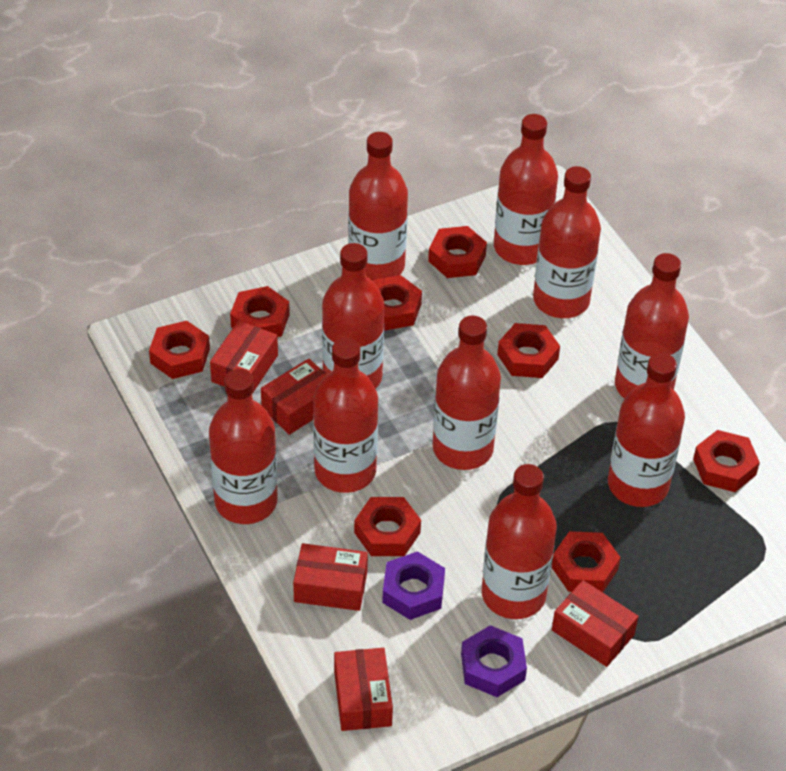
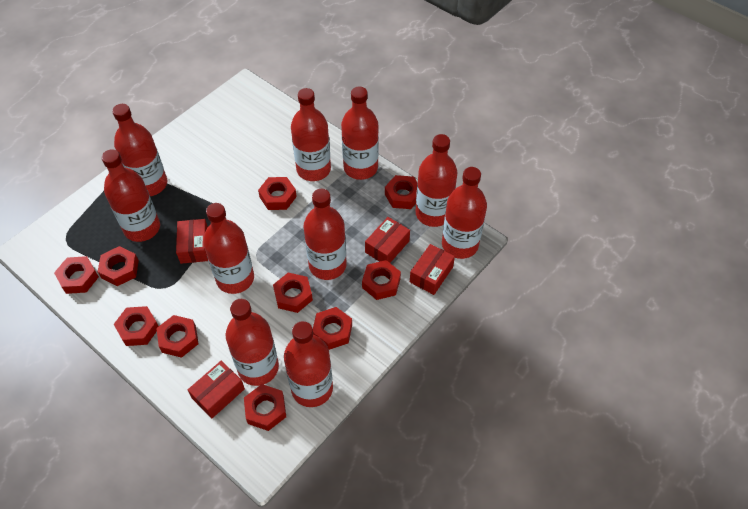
purple nut: [382,551,445,620] [461,625,527,697] = 2 -> none = 0
red box: [210,321,278,394] [261,359,327,435] [293,543,368,611] [334,648,393,731] [552,580,639,667] = 5 -> [176,219,208,264] [188,361,245,418] [365,217,410,263] [410,244,455,295] = 4
red nut: [149,321,210,379] [230,286,290,337] [354,497,421,556] [372,275,422,331] [428,226,487,278] [497,323,560,378] [552,531,621,592] [693,430,760,492] = 8 -> [54,256,99,294] [98,246,139,286] [114,306,159,346] [156,315,199,358] [244,384,286,431] [258,177,297,210] [273,272,313,313] [313,307,352,350] [362,260,401,300] [385,175,417,209] = 10

